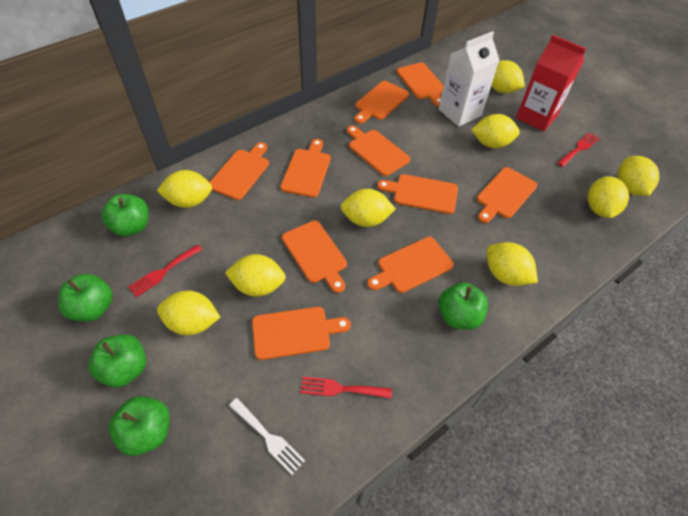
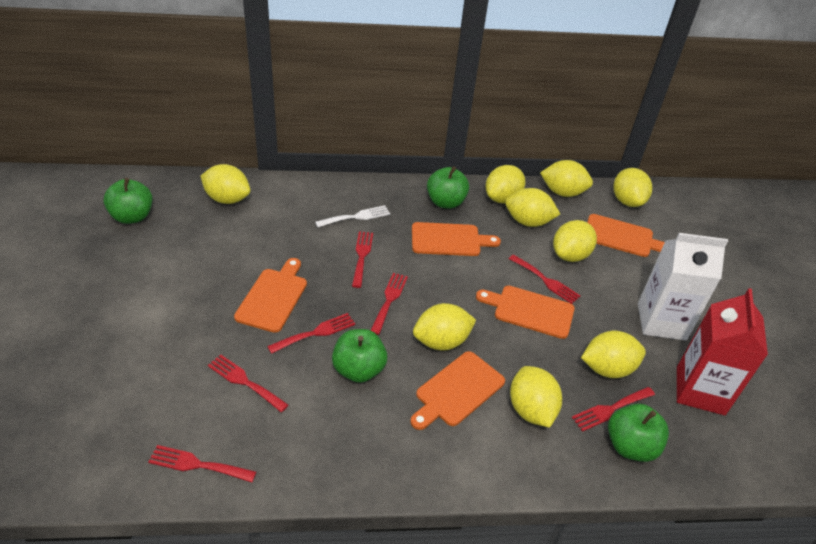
green apple: [58,274,113,321] [88,334,146,387] [102,194,148,236] [109,396,170,456] [438,282,488,330] = 5 -> [103,178,153,224] [332,329,387,383] [427,166,469,209] [608,404,669,462] = 4
orange cutting board: [209,142,269,200] [252,307,351,360] [280,139,331,197] [282,221,347,293] [347,126,410,176] [355,81,409,124] [367,237,454,293] [377,174,458,214] [397,63,444,106] [477,167,537,223] = 10 -> [234,258,307,333] [410,351,505,430] [412,222,501,256] [476,286,575,339] [587,214,665,257] = 5
red fork: [128,244,202,297] [300,377,392,399] [557,132,599,167] = 3 -> [148,445,256,482] [208,355,289,412] [267,313,355,354] [352,231,373,288] [371,273,408,335] [509,254,580,304] [572,387,655,432] = 7

